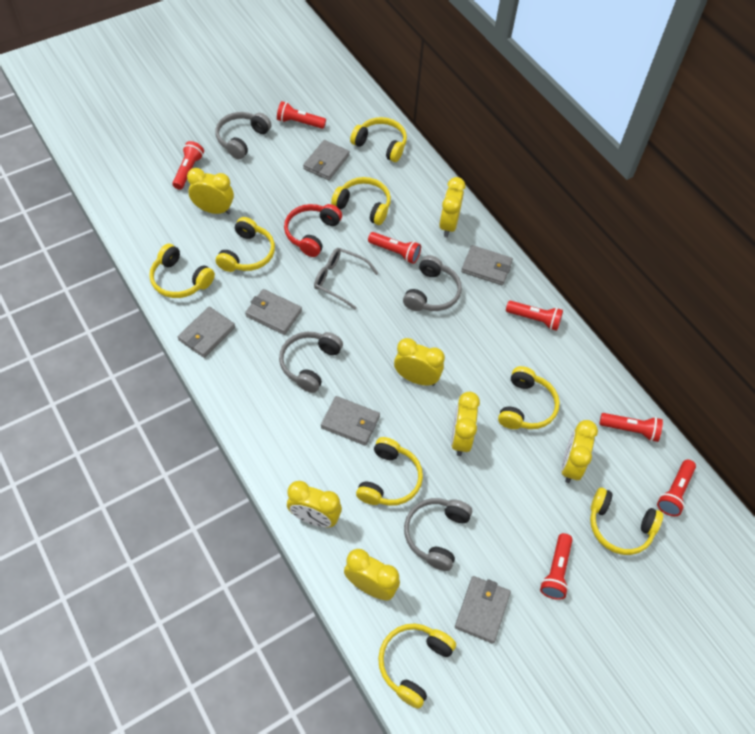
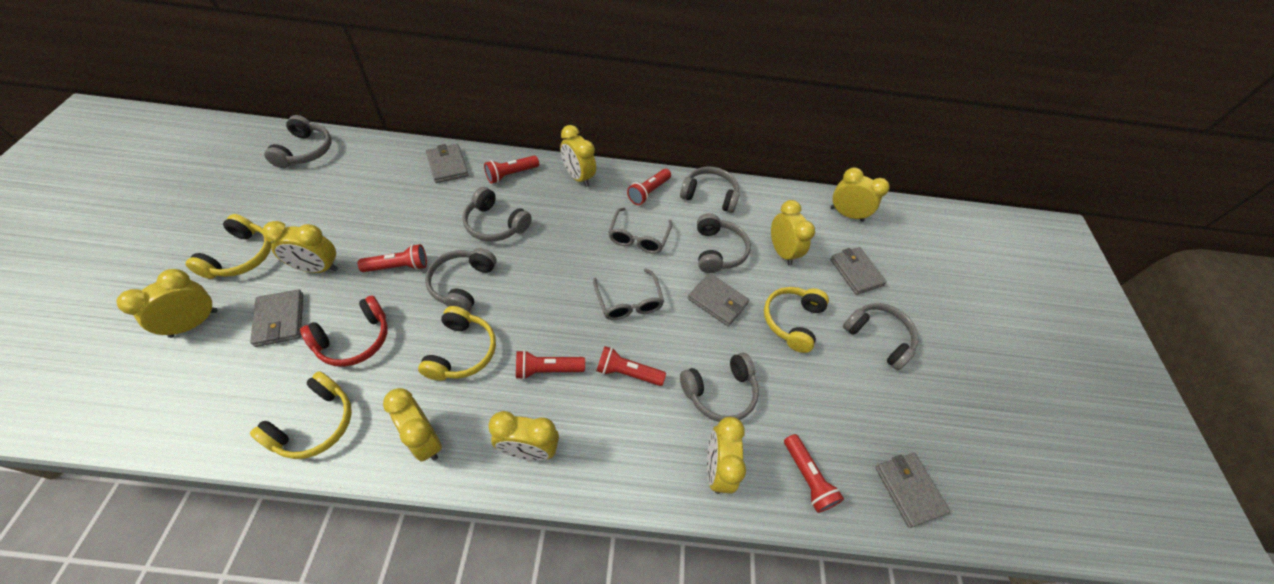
grey glasses: [314,248,379,310] = 1 -> [593,268,664,320] [608,208,672,254] = 2
grey headphones: [215,112,272,159] [279,332,343,393] [403,255,462,311] [404,498,472,571] = 4 -> [264,115,331,168] [425,248,497,312] [462,187,532,241] [680,167,740,213] [680,353,759,422] [697,213,751,273] [843,303,919,370] = 7
grey wallet: [178,307,235,358] [245,289,302,335] [303,140,350,180] [321,396,380,446] [455,576,511,644] [461,245,513,285] = 6 -> [250,289,303,347] [426,144,468,183] [688,273,749,326] [830,247,887,295] [875,453,950,528] = 5
red flashlight: [172,141,204,190] [277,101,326,129] [368,232,421,264] [506,300,563,331] [540,533,573,600] [600,413,663,442] [657,460,696,516] = 7 -> [358,244,427,272] [484,156,539,184] [516,350,585,380] [596,346,666,386] [627,169,671,205] [784,434,844,513] = 6
yellow clock: [187,168,234,214] [287,481,342,527] [344,549,400,601] [394,338,445,386] [439,177,465,237] [451,392,480,456] [561,420,598,483] = 7 -> [116,269,217,338] [262,221,338,273] [383,388,442,462] [488,411,559,461] [560,125,596,187] [707,417,746,494] [771,200,815,266] [830,168,890,222] = 8
yellow headphones: [149,244,215,298] [216,217,275,272] [331,177,391,225] [350,117,407,162] [356,437,423,506] [378,623,456,709] [498,366,560,429] [590,487,663,555] = 8 -> [185,214,272,279] [250,371,352,459] [418,306,496,381] [764,287,829,353] = 4

